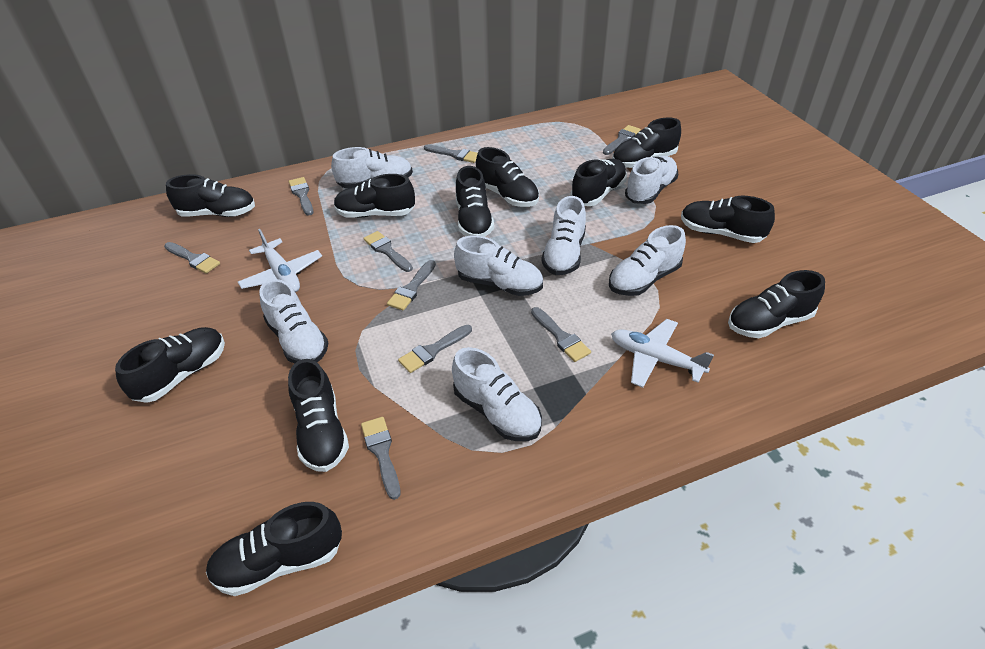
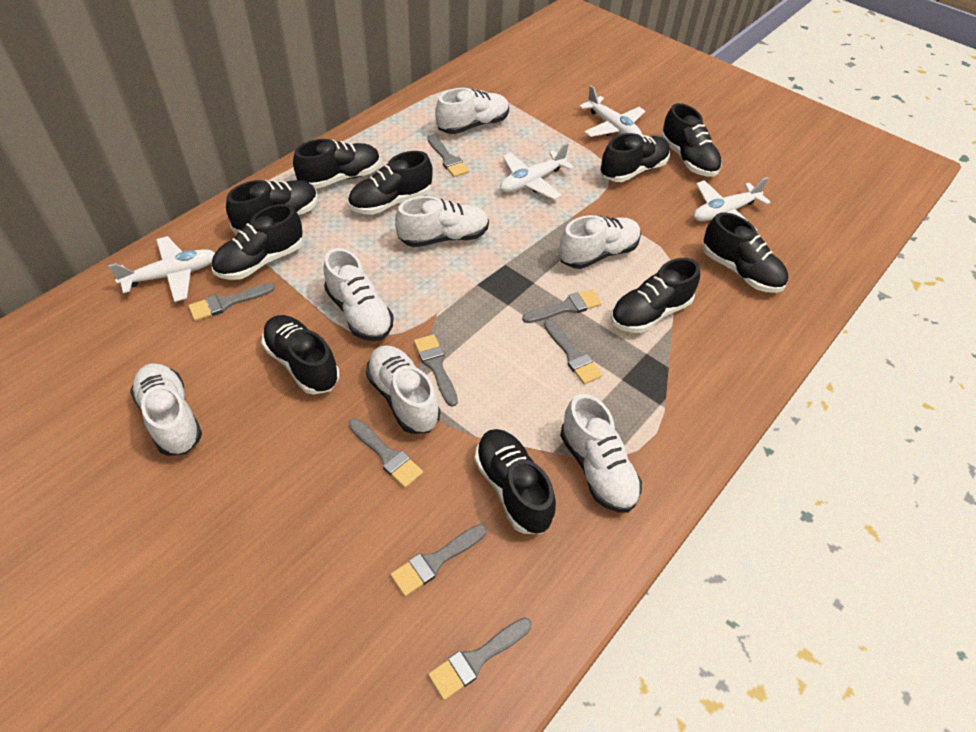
black shoe: [115,327,225,403] [166,174,255,217] [206,502,342,596] [288,359,349,472] [334,174,415,218] [456,166,494,237] [476,147,539,207] [571,159,627,206] [612,117,681,168] [681,196,775,243] [728,270,825,338] = 11 -> [212,204,303,280] [226,180,318,231] [261,315,340,395] [293,139,380,189] [348,151,433,215] [475,429,556,534] [600,133,670,182] [610,258,700,333] [661,103,722,177] [703,212,788,293] = 10
grey brush: [164,242,220,274] [289,177,313,216] [361,417,401,500] [363,231,413,272] [387,260,436,311] [398,325,472,373] [424,144,478,163] [531,307,591,362] [603,125,641,155] = 9 -> [189,283,275,321] [349,418,423,488] [390,524,487,596] [414,334,458,407] [427,135,469,177] [428,617,532,700] [522,289,602,323] [544,319,602,384] = 8
white plane: [238,229,322,292] [611,319,714,388] = 2 -> [108,236,215,302] [500,143,574,200] [579,85,645,137] [694,177,771,231] = 4

